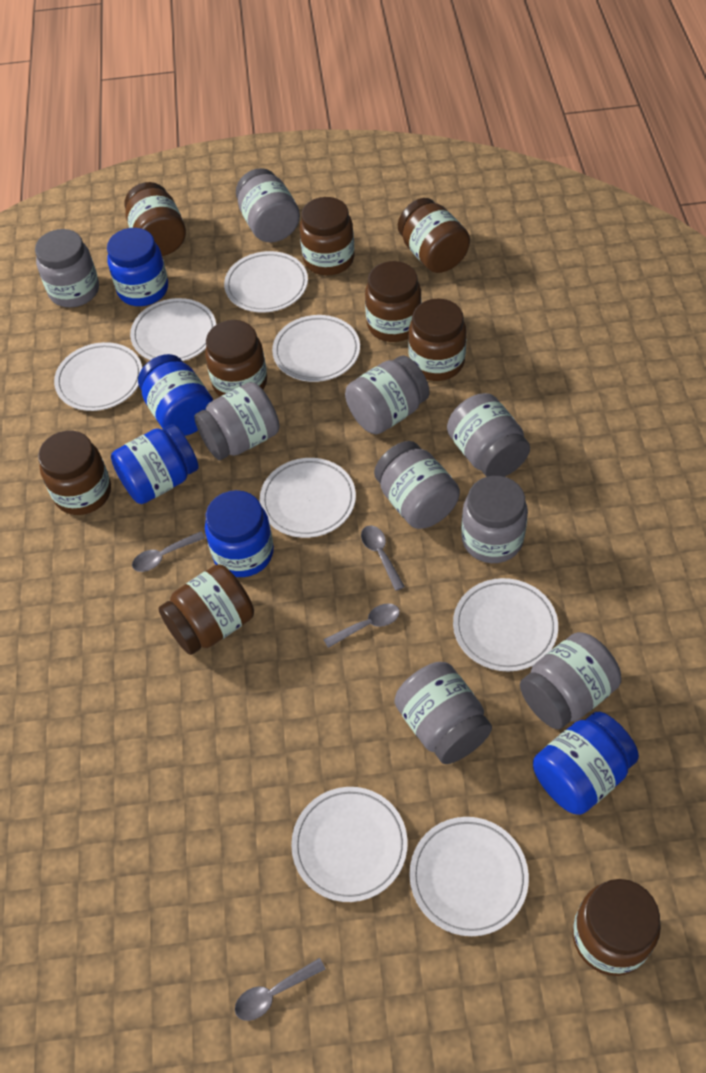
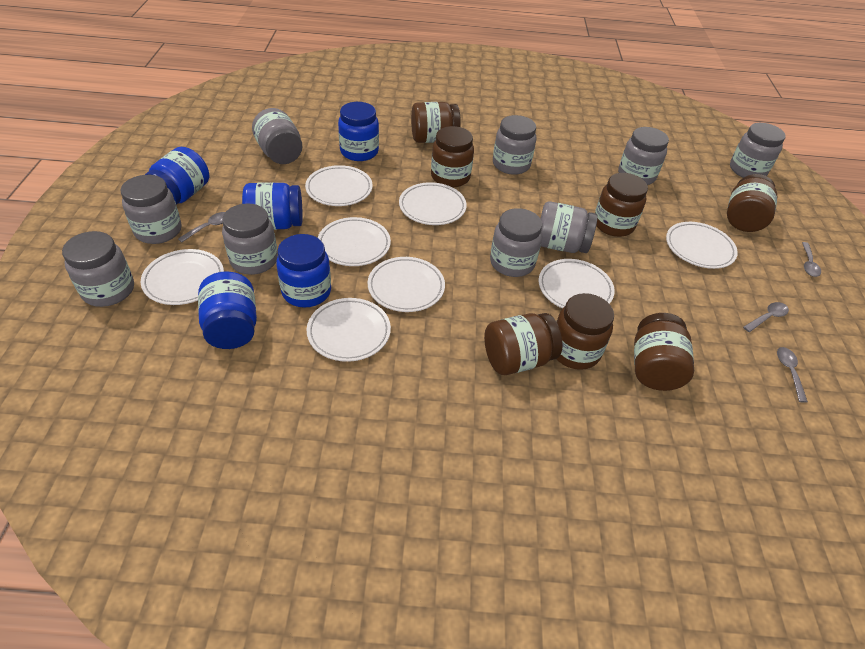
brown jar: [38,431,111,515] [125,182,186,256] [159,564,254,655] [205,320,267,396] [299,197,354,275] [365,261,422,342] [398,198,470,273] [408,299,466,381] [572,879,661,976] = 9 -> [411,102,461,143] [431,126,474,187] [484,313,563,375] [556,293,614,370] [595,173,648,237] [634,313,694,391] [727,174,777,232] = 7

